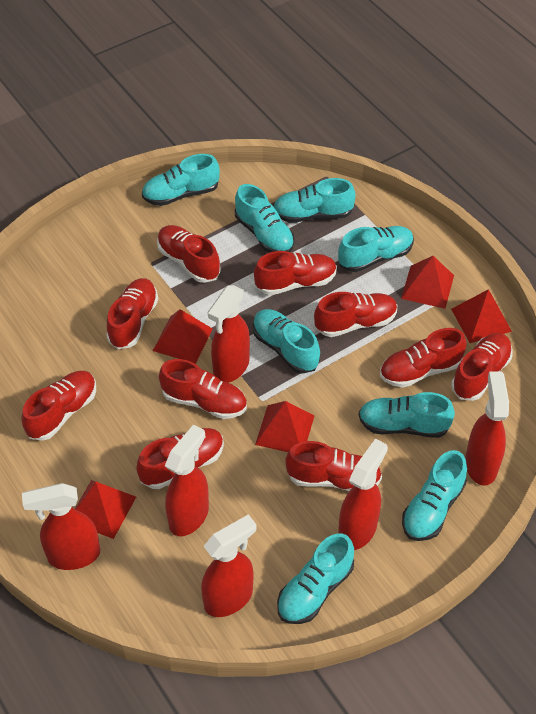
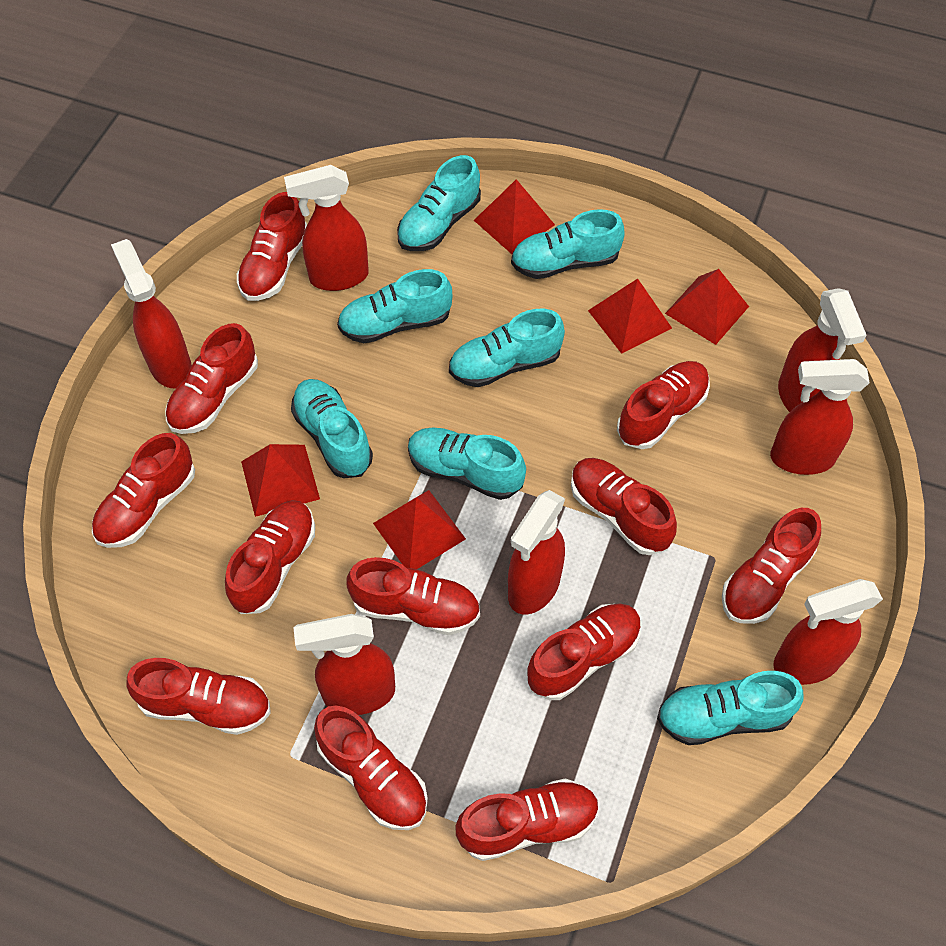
red shoe: [21,371,96,441] [106,278,158,349] [136,428,224,489] [157,225,221,283] [159,359,247,419] [254,251,337,295] [285,441,382,491] [314,292,397,337] [380,328,467,388] [451,333,513,401] = 10 -> [92,433,195,548] [126,658,271,735] [165,323,258,434] [225,500,315,614] [237,192,307,301] [314,706,428,830] [347,557,480,635] [456,778,599,861] [527,604,642,700] [571,458,677,555] [617,361,710,449] [722,508,821,624] = 12
red spray bottle: [22,483,100,570] [165,424,209,536] [201,514,256,617] [208,285,250,383] [338,439,388,550] [465,371,509,486] = 6 -> [111,239,192,388] [284,165,369,291] [293,614,395,715] [508,490,565,615] [770,359,870,475] [773,579,883,685] [778,288,866,412] = 7
turquoise shoe: [142,154,220,206] [235,184,295,253] [253,309,320,374] [273,178,356,223] [277,533,354,624] [338,226,414,272] [358,392,455,438] [402,450,467,541] = 8 -> [291,379,373,478] [337,269,452,343] [397,155,481,251] [408,428,526,500] [449,309,565,387] [511,209,625,279] [657,671,804,745] = 7

